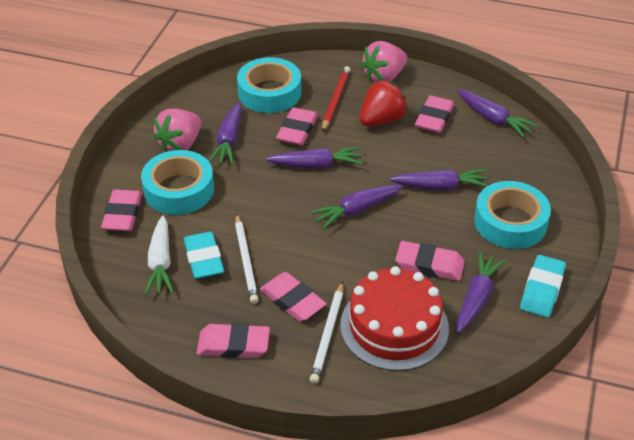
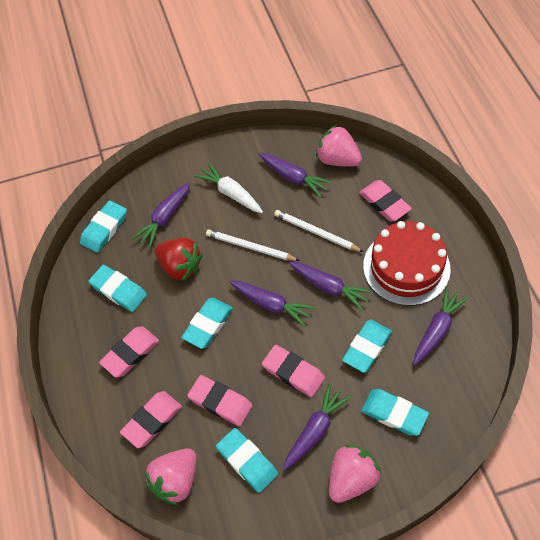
pink eraser: [101,189,142,231] [197,323,270,358] [260,272,327,322] [276,107,318,146] [395,241,465,281] [415,96,454,133] = 6 -> [99,326,159,378] [120,391,182,448] [187,375,253,426] [262,345,325,397] [359,180,412,221] = 5
pink strawberry: [153,108,201,152] [361,41,407,82] = 2 -> [145,448,197,505] [316,125,362,167] [329,444,381,503] = 3
red pencil: [322,66,350,132] = 1 -> none = 0
turquoise eraser: [184,232,224,279] [520,255,566,317] = 2 -> [80,201,127,253] [88,265,147,312] [181,298,233,349] [216,428,278,493] [342,319,392,373] [361,389,429,436] = 6
turquoise tape: [141,150,214,215] [237,57,301,113] [474,181,551,249] = 3 -> none = 0

